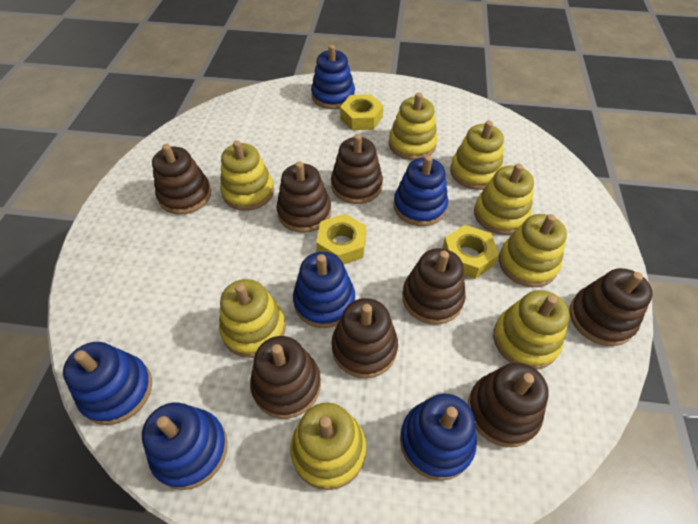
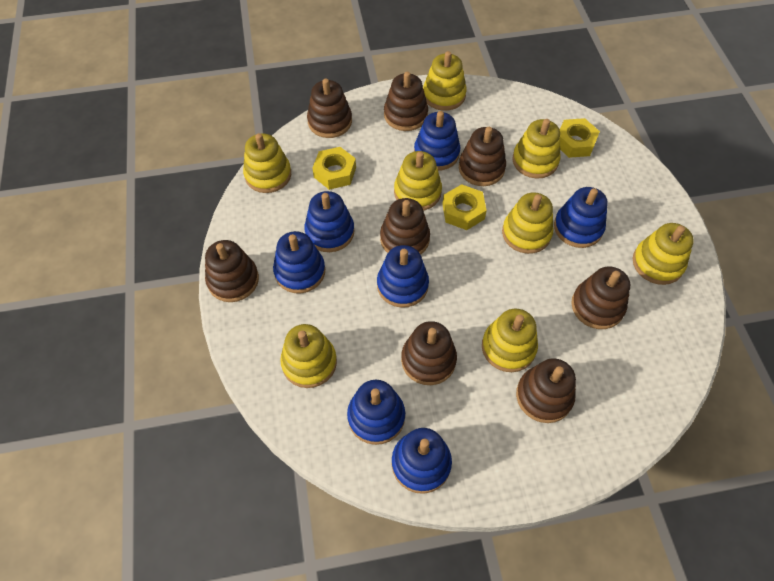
blue stacking toy: [63,342,152,425] [142,402,227,490] [293,252,355,328] [311,45,355,109] [394,155,448,226] [400,394,477,481] = 6 -> [273,231,325,293] [304,191,355,252] [347,380,405,445] [377,245,429,308] [392,428,452,494] [414,111,460,171] [554,187,608,248] = 7

